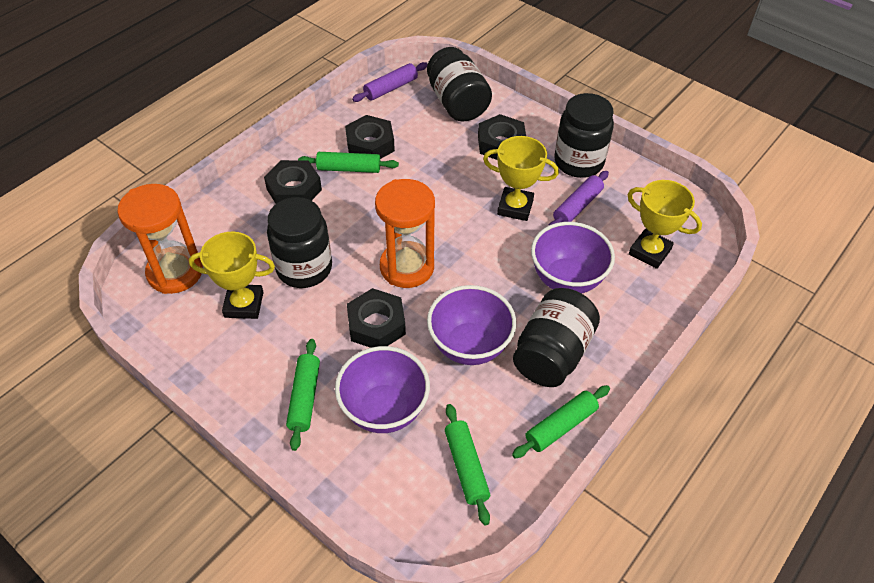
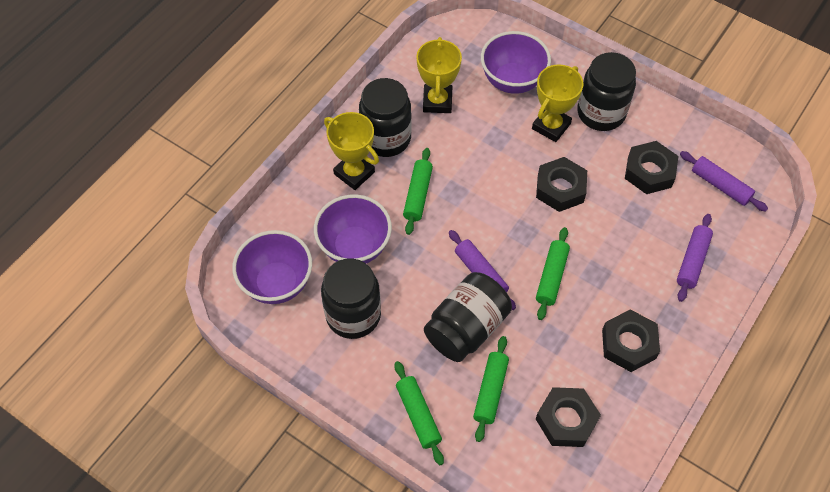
orange hourglass: [117,184,203,294] [375,179,435,288] = 2 -> none = 0
purple rolling pin: [352,62,428,102] [548,171,609,226] = 2 -> [449,230,516,310] [677,214,713,302] [680,151,768,212] = 3

